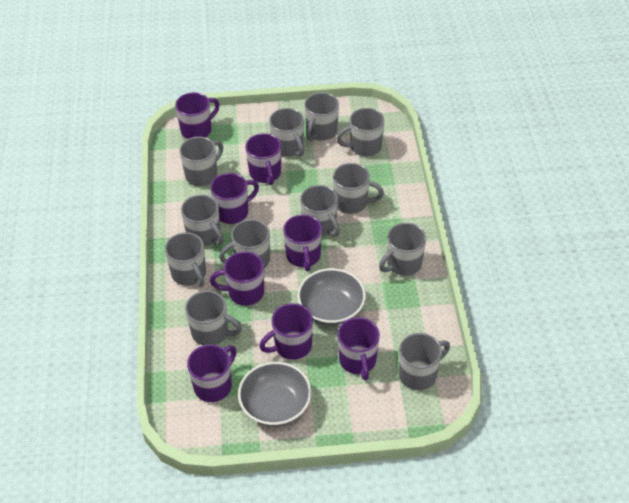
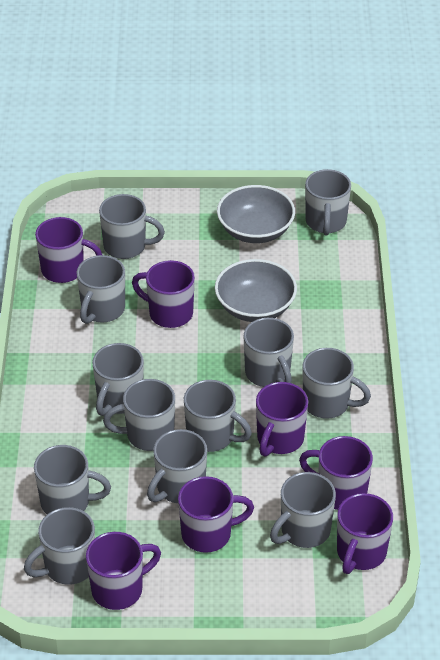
purple mug: [175,92,220,139] [187,344,236,402] [210,173,259,224] [210,251,264,306] [245,133,281,185] [259,303,313,360] [283,214,322,271] [338,317,380,381] = 8 -> [35,217,102,283] [86,532,161,610] [132,260,195,328] [178,476,254,553] [256,382,308,457] [299,436,373,510] [337,493,393,574] = 7

